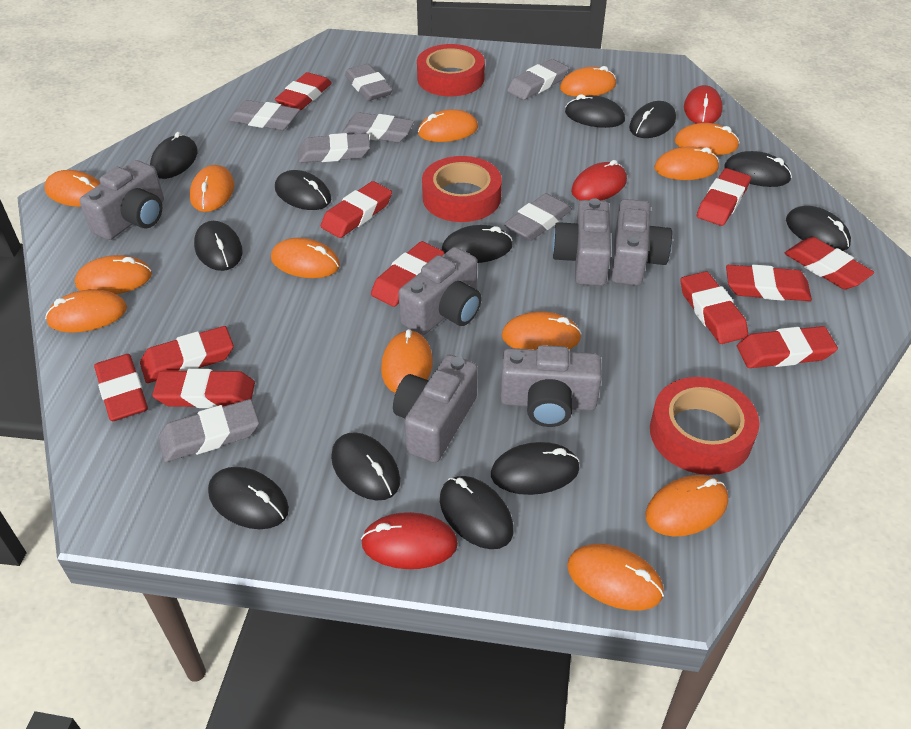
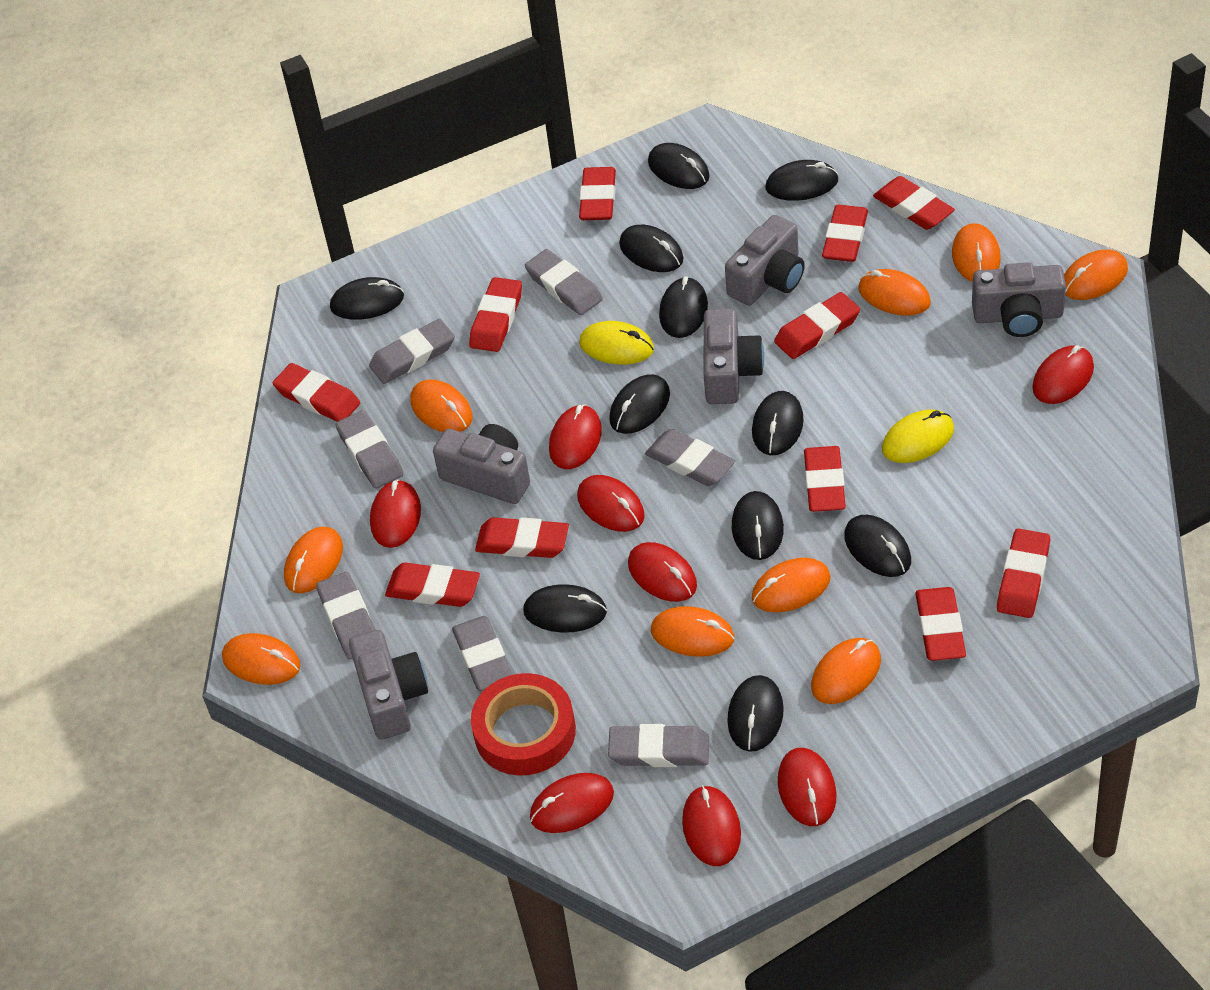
black mouse: [150,132,198,179] [194,221,243,271] [208,467,289,529] [275,170,331,210] [331,432,400,501] [440,476,514,549] [442,225,513,263] [491,442,580,495] [565,94,625,128] [629,101,676,138] [724,151,792,187] [786,206,851,251] = 12 -> [330,277,404,320] [523,584,607,633] [609,374,670,434] [619,225,684,272] [648,143,710,189] [659,276,708,338] [727,675,784,752] [732,491,784,560] [752,391,804,455] [766,160,838,201] [844,515,911,577] = 11
grey camera: [80,160,164,240] [393,355,478,463] [398,247,482,336] [500,345,602,427] [552,198,611,286] [611,199,672,286] = 6 -> [349,630,428,740] [433,424,530,504] [703,308,764,404] [725,215,805,306] [972,263,1066,337] = 5
orange mouse: [44,170,101,207] [45,289,127,332] [75,255,152,294] [190,165,234,212] [271,238,340,278] [381,329,433,393] [418,109,478,142] [502,311,582,350] [560,66,616,97] [567,544,664,610] [645,475,728,537] [654,146,719,180] [674,123,740,155] = 13 -> [222,633,301,685] [284,527,343,593] [411,379,472,432] [651,606,734,657] [752,558,831,612] [811,638,881,704] [858,269,931,316] [952,223,1001,282] [1064,250,1128,300] = 9
red mouse: [361,512,458,569] [571,160,627,201] [684,85,723,123] = 3 -> [370,479,421,548] [530,773,614,833] [549,404,602,469] [577,475,645,532] [628,542,697,602] [682,785,741,866] [778,748,836,826] [1032,345,1094,404] = 8
red tape: [417,44,485,96] [422,156,502,222] [650,377,760,475] = 3 -> [471,673,576,776] = 1
yellow mouse: none = 0 -> [579,321,654,365] [882,410,954,463] = 2

